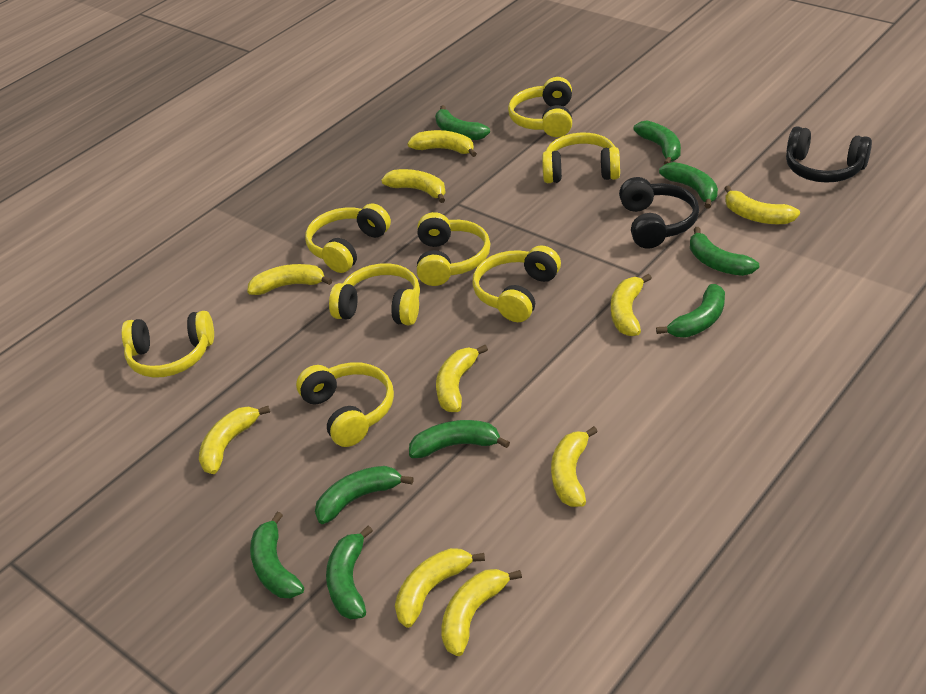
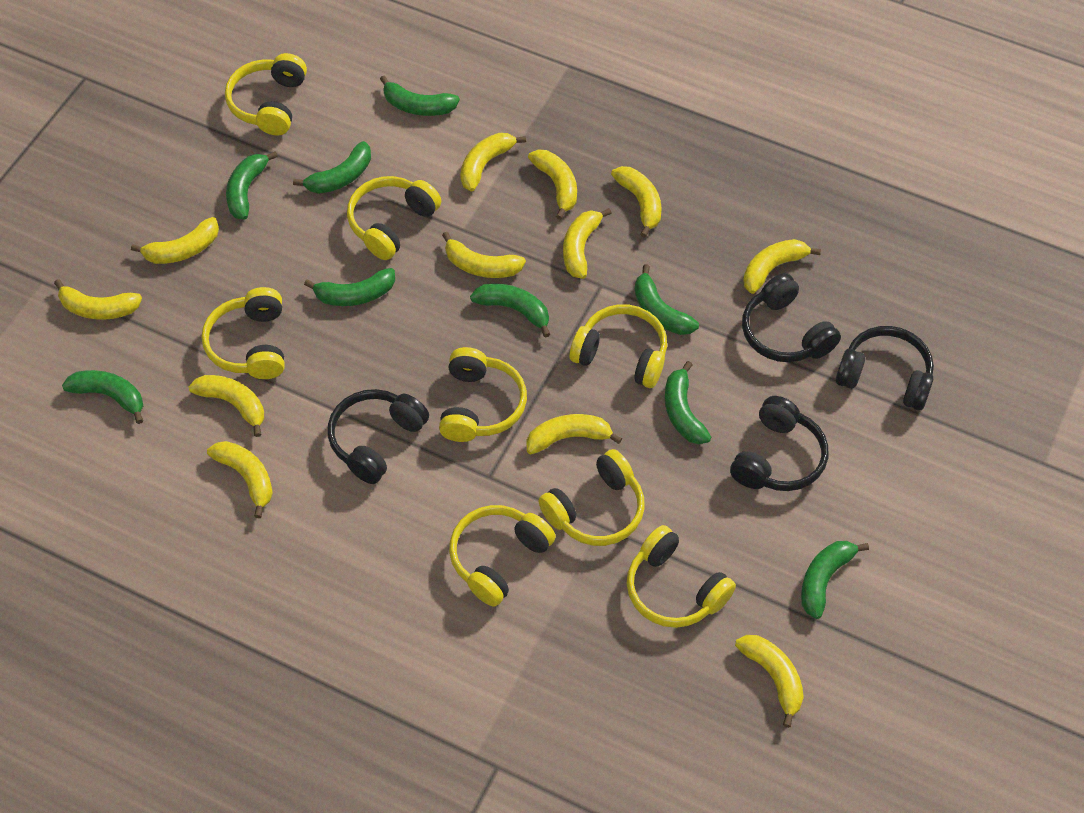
black headphones: [619,177,699,249] [786,126,872,183] = 2 -> [328,389,429,484] [730,396,828,491] [742,273,841,362] [836,326,934,410] = 4
yellow banana: [199,406,270,474] [247,264,332,295] [381,169,446,203] [395,548,485,628] [407,130,477,157] [436,345,488,412] [442,569,522,656] [551,426,598,507] [611,274,652,336] [724,185,800,224] = 10 -> [54,279,142,320] [131,217,219,264] [188,375,264,437] [207,441,273,518] [442,232,526,278] [460,133,526,191] [526,414,622,454] [528,150,577,220] [563,208,612,279] [611,166,662,237] [735,635,804,728] [743,239,821,294] = 12

